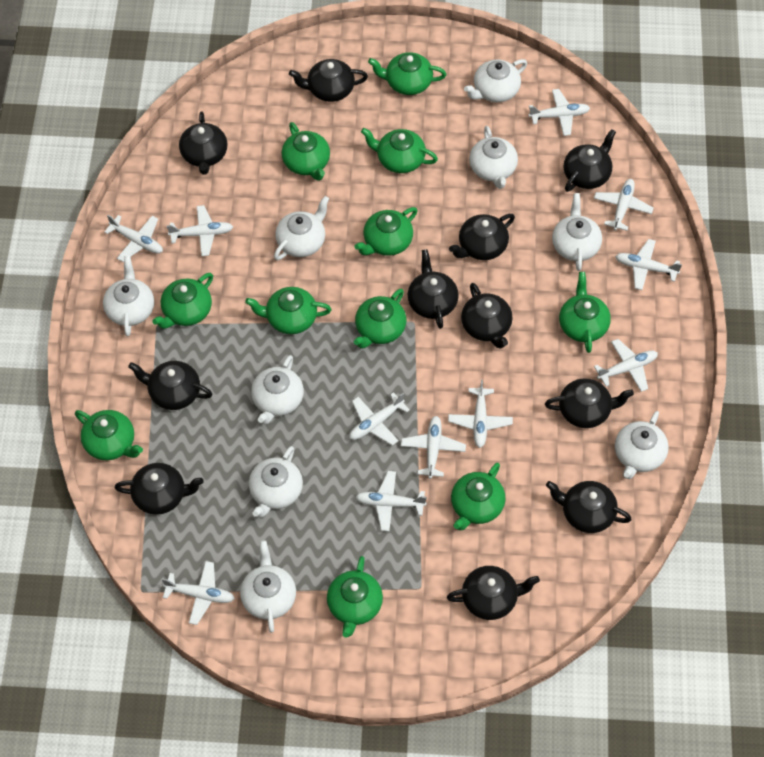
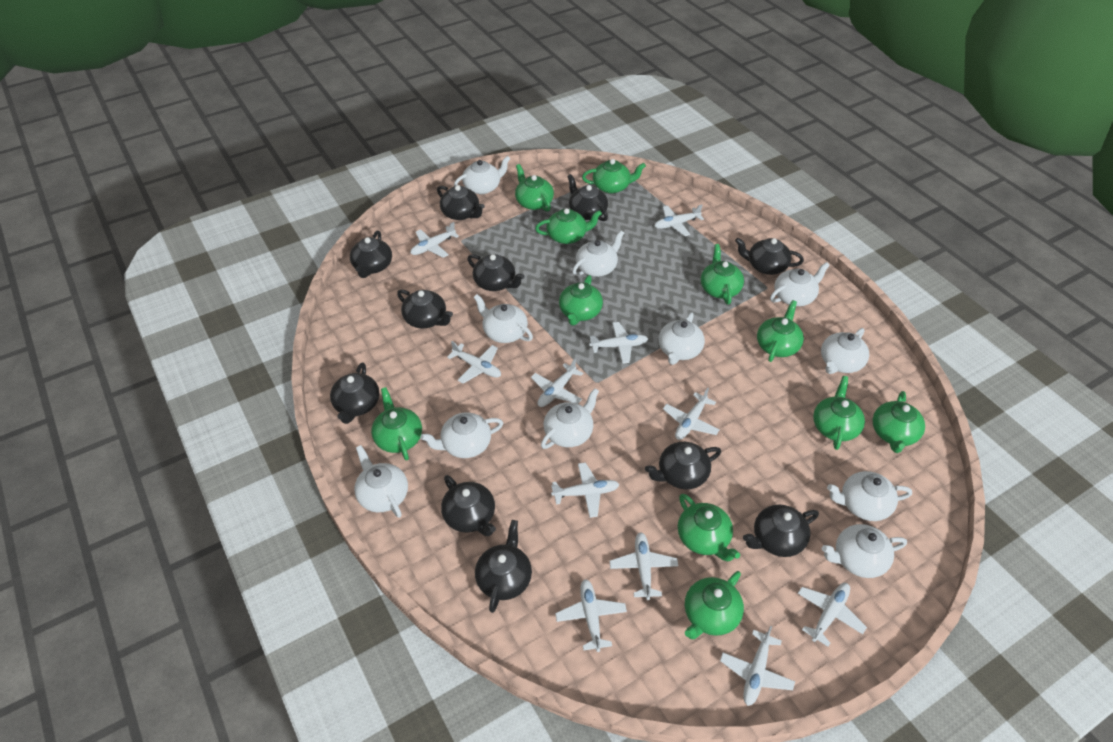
white teapot: [103,256,154,336] [240,540,296,633] [249,446,303,518] [251,355,304,425] [274,196,330,260] [464,59,527,102] [469,126,518,189] [552,193,602,271] [615,411,669,479] = 9 -> [354,445,408,518] [421,412,503,458] [454,156,510,194] [474,294,533,343] [541,388,599,449] [572,231,624,277] [659,312,705,365] [770,262,830,306] [821,328,869,374] [822,524,907,578] [827,471,912,521] = 11

